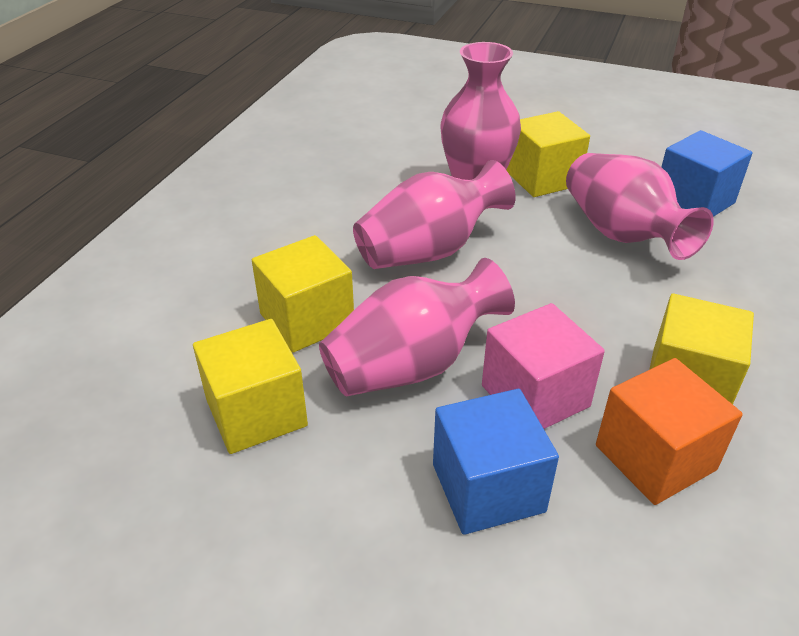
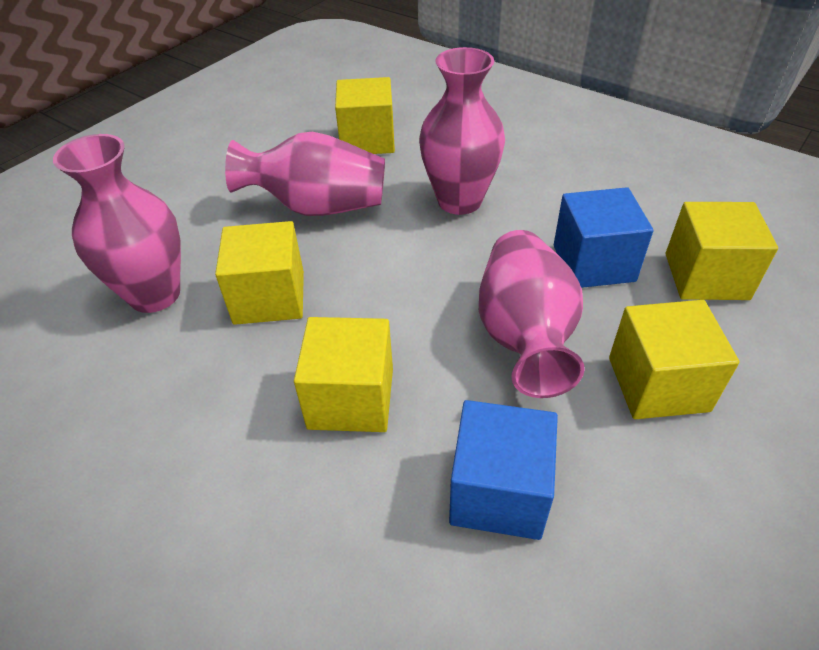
orange cube: [596,358,743,505] = 1 -> none = 0
pink cube: [482,303,605,429] = 1 -> none = 0
yellow cube: [193,319,308,454] [252,235,354,353] [506,111,590,197] [649,294,754,404] = 4 -> [215,221,304,325] [294,317,393,432] [335,77,395,154] [609,300,739,419] [666,202,778,300] = 5

